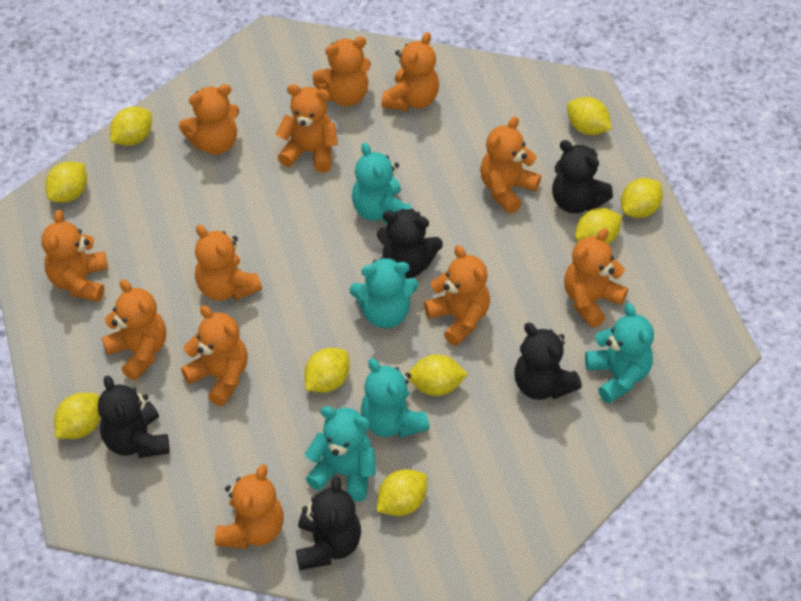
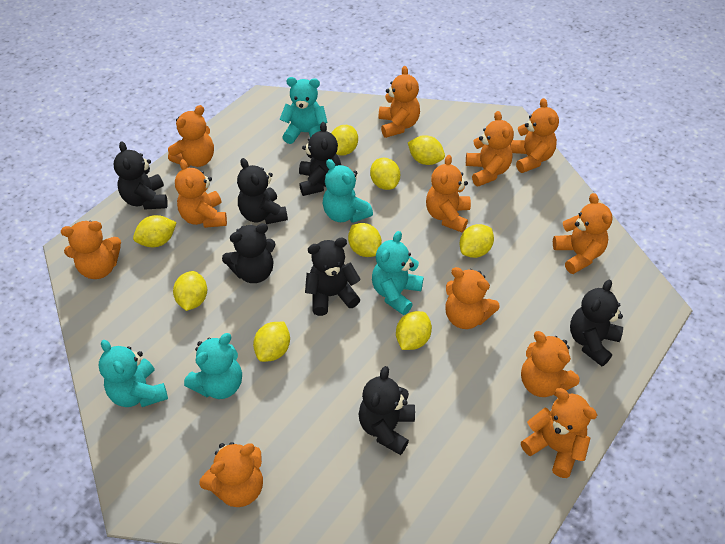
black teddy bear: [98,375,170,458] [296,476,361,570] [377,208,443,279] [515,323,582,400] [552,140,613,213] = 5 -> [114,142,168,210] [222,223,275,283] [237,158,288,224] [299,122,341,196] [305,238,361,316] [359,366,415,455] [570,280,623,366] = 7

